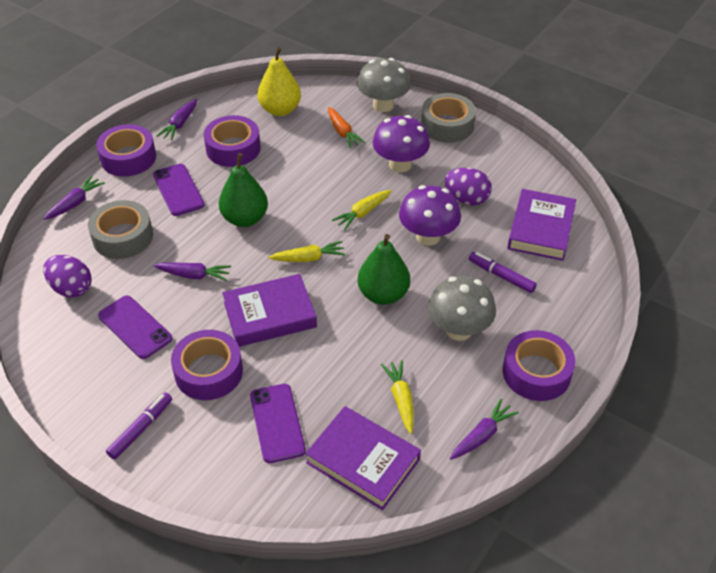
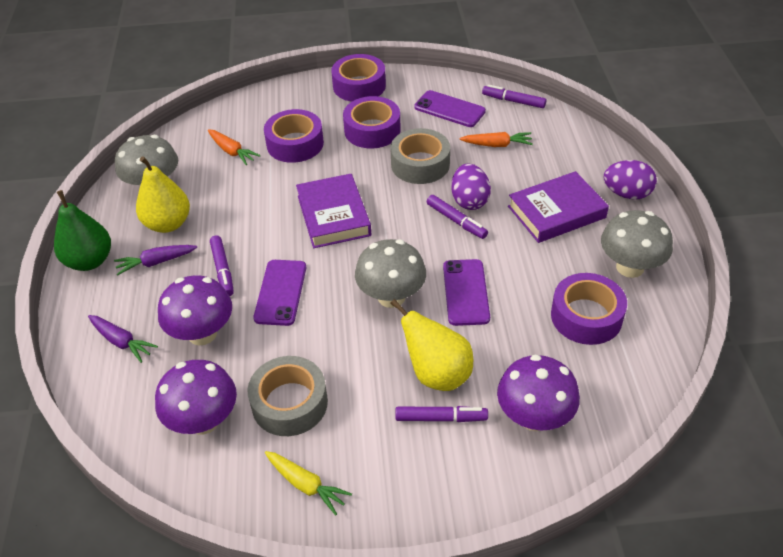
green pear: [219,153,268,227] [358,234,410,305] = 2 -> [54,190,111,271] = 1
grey mushroom: [357,58,411,112] [428,276,496,341] = 2 -> [115,135,178,185] [355,239,426,308] [601,210,673,278] = 3
orange carrot: [328,107,366,148] = 1 -> [208,129,261,165] [460,132,533,147] = 2
purple book: [222,274,317,347] [305,406,421,510] [507,189,576,261] = 3 -> [296,174,371,248] [508,171,609,243] = 2
purple carrot: [44,176,105,220] [154,262,231,281] [156,99,197,141] [450,399,519,459] = 4 -> [88,315,158,363] [114,245,197,275] = 2
purple marker: [106,392,172,460] [469,252,537,293] = 2 -> [210,235,234,296] [395,406,488,422] [427,195,488,239] [482,85,547,108] = 4
purple mushroom: [372,115,430,173] [399,185,461,246] = 2 -> [155,360,237,435] [158,275,232,345] [497,355,580,431] = 3
yellow carrot: [268,241,346,262] [332,190,391,230] [381,360,414,434] = 3 -> [265,451,352,515] = 1
yellow pear: [257,47,301,116] = 1 -> [136,156,190,233] [390,299,473,391] = 2

